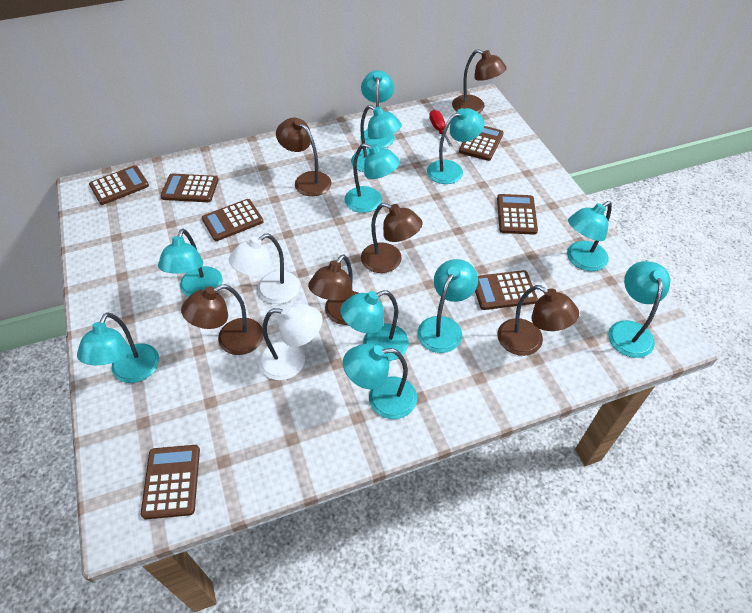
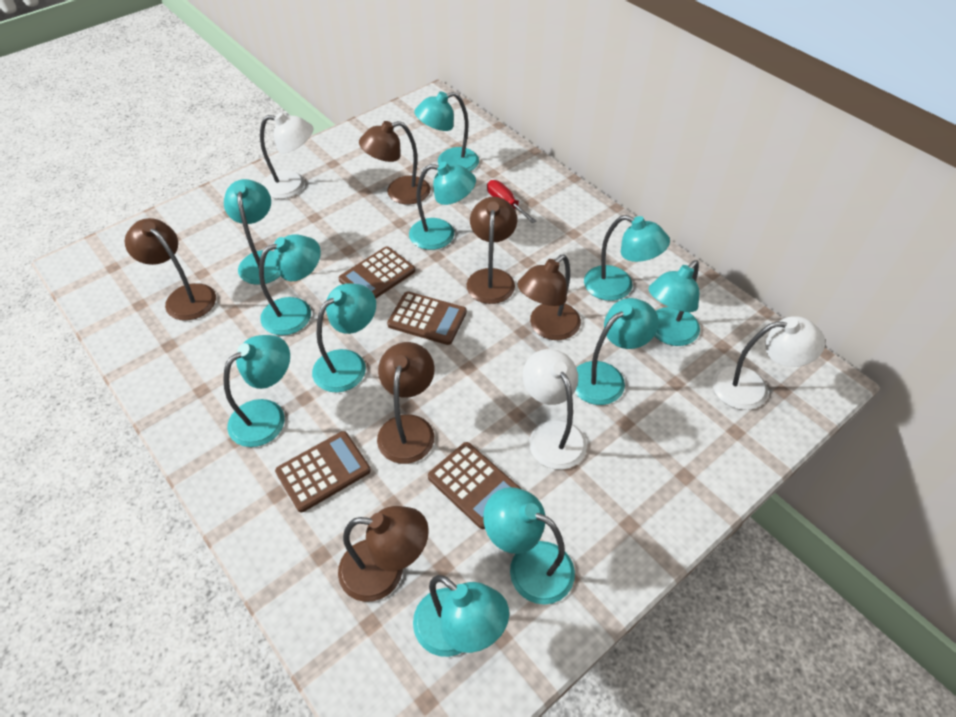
brown calculator: [89,165,149,205] [141,445,200,519] [161,173,218,202] [202,199,264,241] [459,126,504,161] [475,270,538,310] [497,194,538,235] = 7 -> [275,431,371,512] [338,246,415,299] [387,291,467,345] [428,442,521,529] = 4
white lamp: [229,234,300,304] [259,304,322,380] = 2 -> [260,112,313,199] [523,349,587,470] [712,316,825,410] = 3

